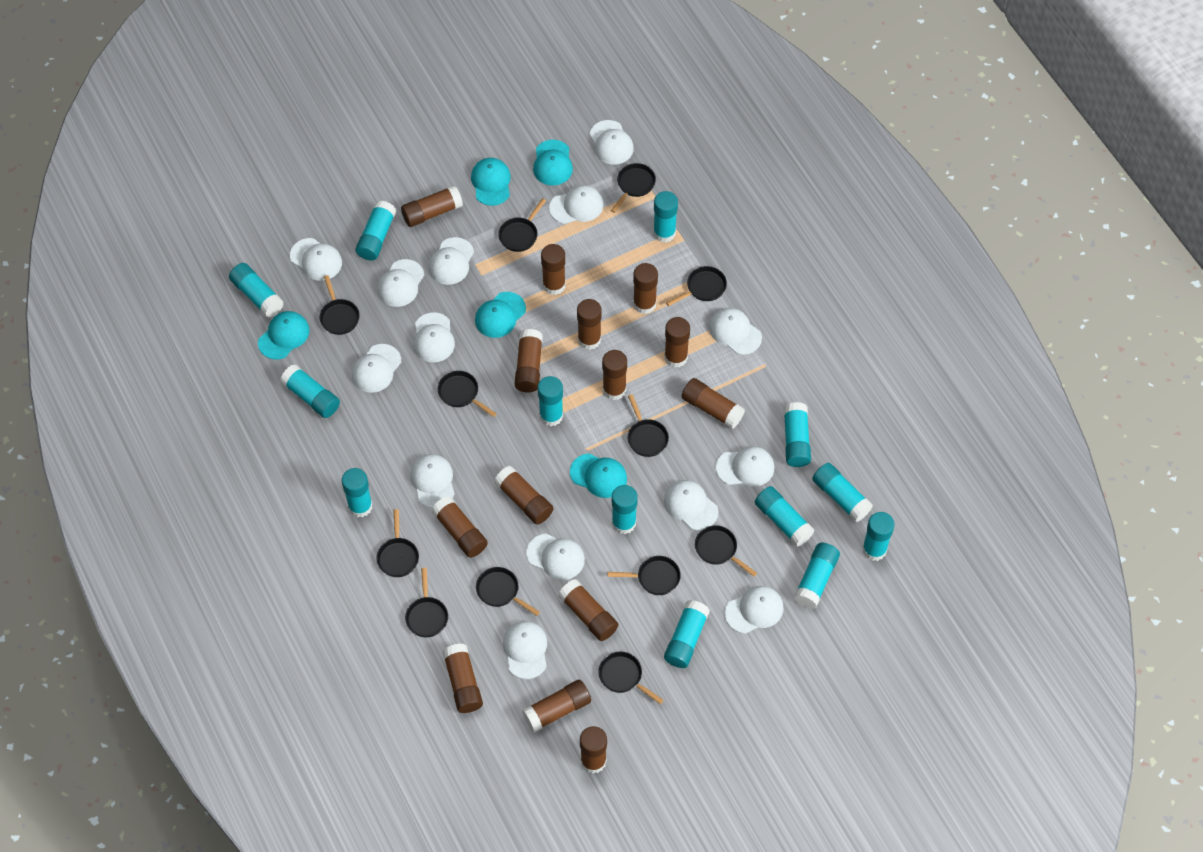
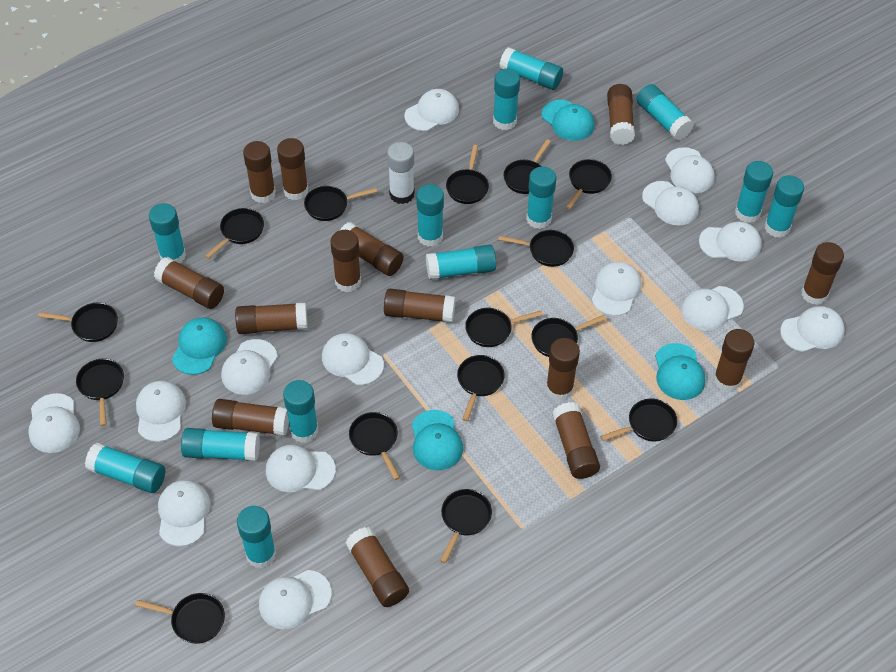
black pan: [320,275,360,335] [376,509,419,577] [405,568,448,637] [438,371,497,417] [476,567,540,616] [498,198,546,252] [598,652,664,704] [607,556,681,595] [611,163,656,213] [628,394,669,457] [666,266,727,306] [695,525,757,577] = 12 -> [38,303,118,342] [76,359,124,426] [135,593,225,644] [205,208,264,259] [304,186,377,221] [349,412,400,480] [440,489,492,563] [446,145,489,204] [457,355,505,421] [465,308,543,347] [498,230,574,267] [504,139,551,194] [531,315,606,357] [566,159,612,209] [600,399,677,441] = 15
turquoise cap: [258,311,310,360] [471,158,511,206] [475,292,526,338] [533,140,573,186] [570,453,627,498] = 5 -> [172,317,227,375] [412,410,463,470] [542,100,595,141] [655,343,705,400] = 4
white glue stick: none = 0 -> [387,142,415,204] = 1

